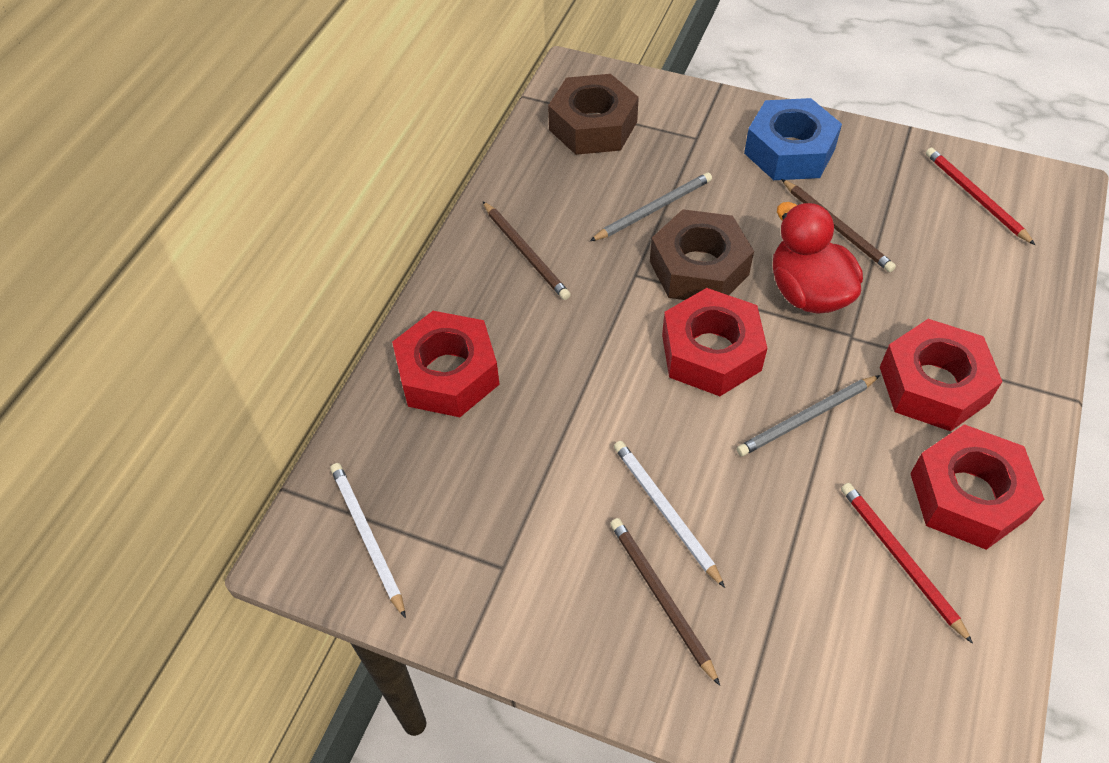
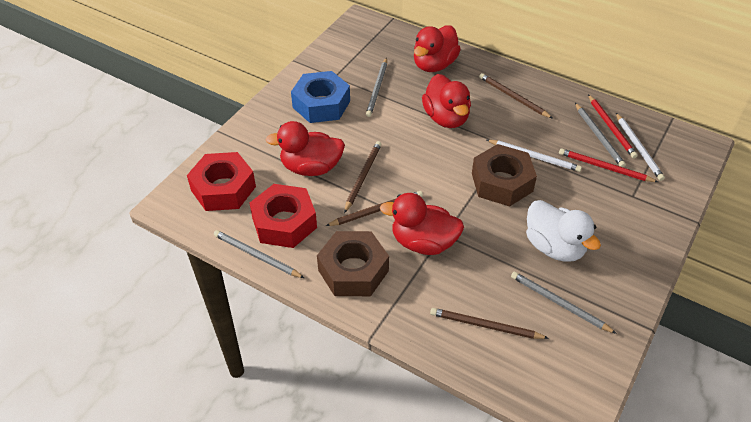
brown pencil: [483,201,571,300] [610,518,720,686] [781,179,896,272] = 3 -> [326,191,423,226] [344,141,382,213] [430,308,549,339] [479,73,553,119] = 4
grey pencil: [590,172,712,241] [737,375,880,456] = 2 -> [214,230,304,278] [366,57,387,117] [511,272,617,334] [575,103,626,167] = 4
red duck: [773,202,863,314] = 1 -> [265,121,345,176] [380,193,464,255] [414,25,461,72] [422,74,471,128] = 4
red nut: [392,311,500,417] [662,288,767,396] [880,319,1003,431] [910,424,1044,550] = 4 -> [187,152,256,211] [249,184,317,248] = 2
white duck: none = 0 -> [526,200,601,262] = 1

